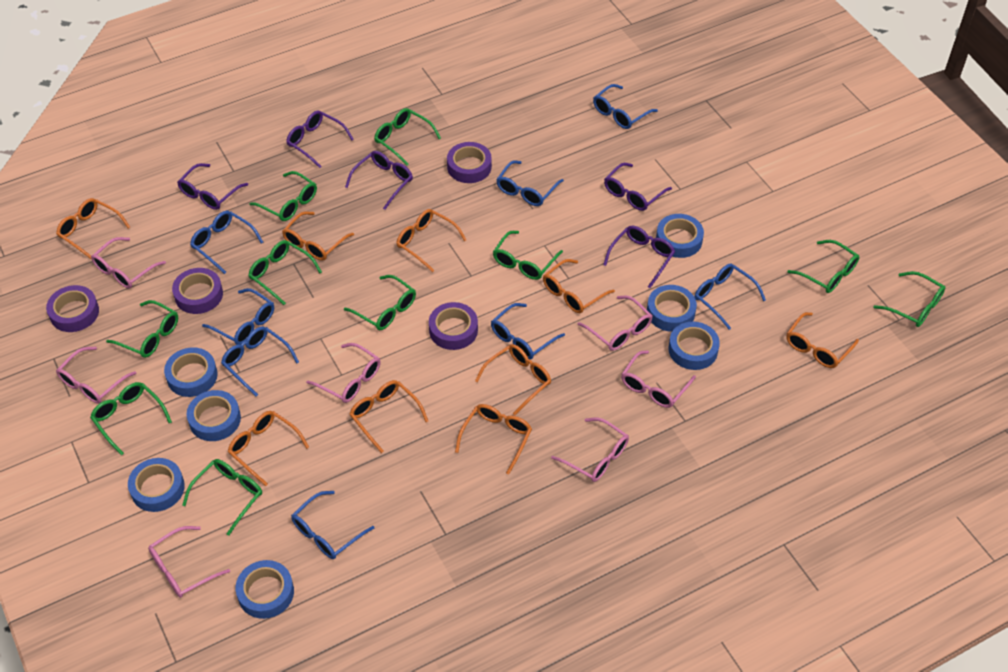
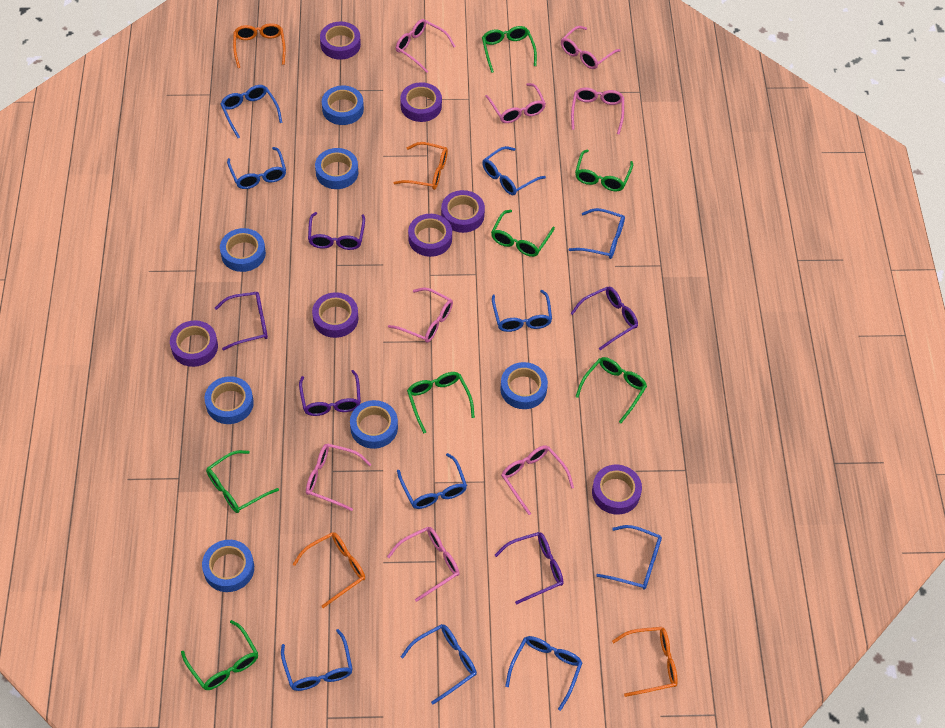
blue glasses: [190,211,263,274] [202,288,274,345] [221,326,299,396] [291,491,374,559] [491,303,565,360] [496,160,564,206] [593,84,658,129] [695,263,766,330] = 8 -> [220,85,282,138] [227,147,286,189] [281,629,353,691] [397,453,467,509] [401,624,477,704] [482,146,546,195] [492,290,552,332] [505,636,583,711] [568,208,625,259] [596,525,662,590] = 10
green glasses: [90,382,172,456] [106,300,178,358] [182,459,262,535] [248,240,322,305] [249,171,317,221] [344,275,416,330] [374,108,441,166] [493,231,563,280] [787,240,859,293] [873,271,946,327] = 10 -> [181,620,258,690] [206,450,279,513] [407,372,475,434] [482,26,537,73] [491,210,555,257] [575,150,633,191] [575,357,647,423] = 7
orange glasses: [56,198,130,260] [228,411,309,486] [282,211,354,261] [349,380,428,453] [396,209,466,272] [455,404,532,474] [475,344,551,415] [543,259,615,313] [786,312,859,368] = 9 -> [233,23,286,68] [293,532,365,608] [394,142,448,190] [612,627,678,697] = 4
pink glasses: [56,347,136,404] [91,237,166,289] [148,526,230,598] [306,343,381,403] [551,417,629,482] [578,296,652,351] [621,350,696,408] = 7 -> [306,443,371,511] [387,527,459,602] [388,288,453,343] [396,19,456,73] [485,83,546,123] [501,445,574,515] [561,26,621,69] [571,88,624,134] = 8
purple tape: [46,285,99,332] [172,268,223,314] [429,302,478,350] [447,142,492,183] = 4 -> [170,320,218,367] [312,292,359,338] [320,22,361,60] [400,82,442,122] [408,214,452,257] [441,190,485,233] [592,465,642,514] = 7

